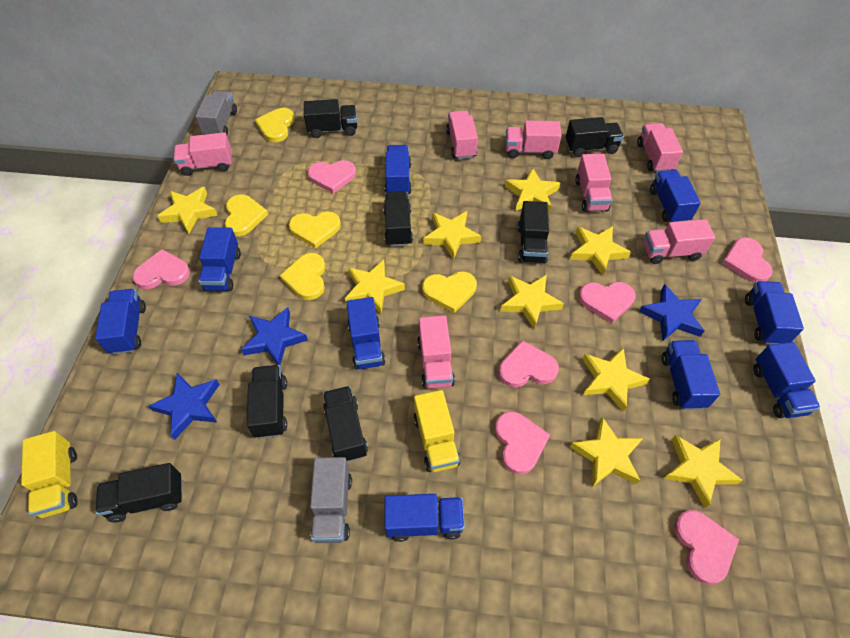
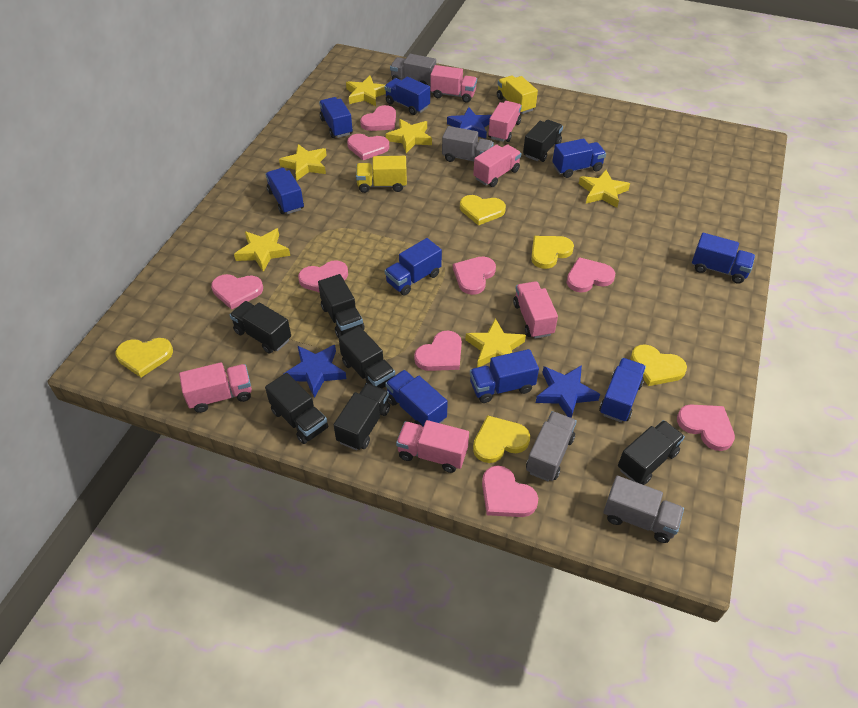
grey truck: [195,91,237,135] [310,457,352,543] = 2 -> [390,54,436,86] [442,126,494,162] [526,411,577,481] [603,476,684,543] = 4
pink heart: [133,249,190,289] [308,160,356,193] [495,411,550,474] [499,340,559,387] [579,282,636,323] [674,510,739,585] [722,237,773,283] = 7 -> [211,274,263,310] [298,260,348,293] [347,134,389,160] [360,105,396,131] [414,330,462,371] [453,256,496,295] [482,466,538,517] [566,257,615,293] [677,405,735,451] = 9
pink truck: [174,132,232,176] [417,315,455,389] [446,111,478,159] [505,120,562,159] [575,154,612,212] [637,123,683,172] [643,219,715,264] = 7 -> [179,362,252,413] [396,420,469,473] [430,65,477,103] [473,144,521,187] [488,101,522,142] [513,281,558,339] = 6
yellow star: [157,187,217,234] [345,260,405,314] [423,211,481,260] [501,275,564,329] [505,168,560,213] [570,226,631,275] [570,417,643,487] [582,347,650,412] [664,435,743,508] = 9 -> [234,228,290,272] [279,144,327,180] [346,76,386,106] [386,119,432,153] [465,318,526,367] [579,170,630,208] = 6

